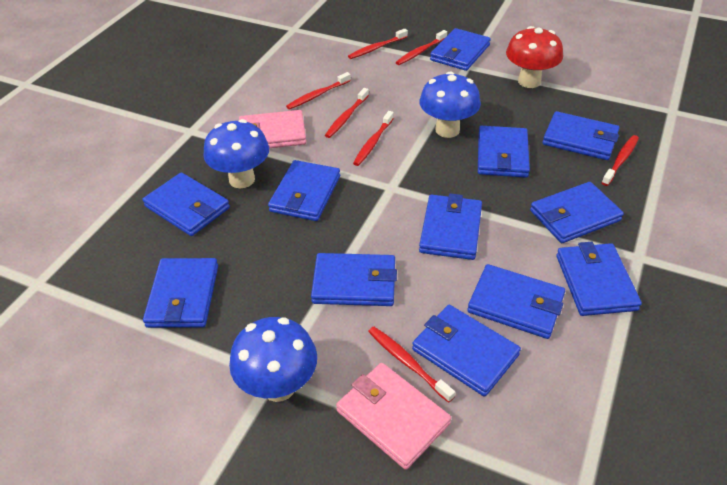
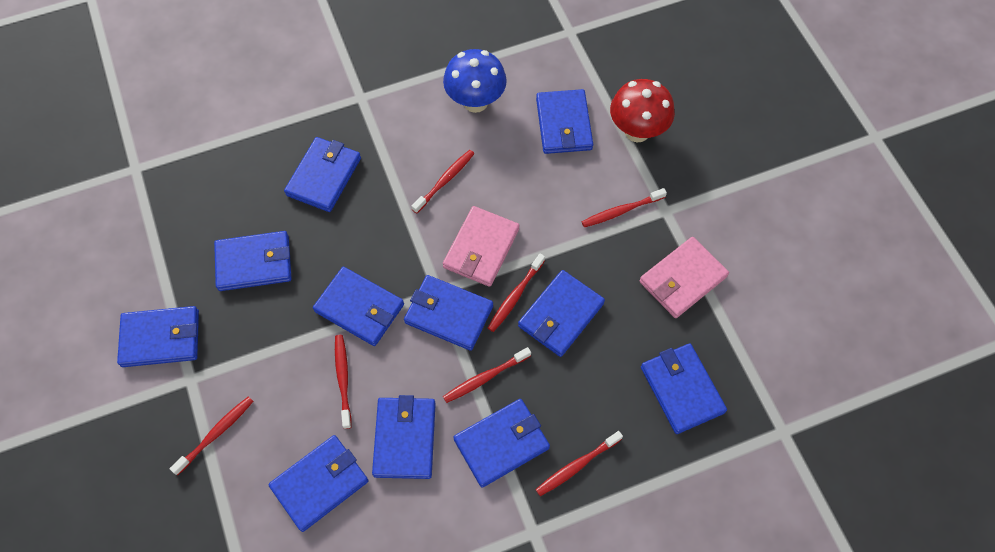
blue mushroom: [203,119,269,188] [229,317,317,402] [420,72,481,138] = 3 -> [443,49,507,113] = 1
blue wallet: [143,173,230,236] [143,258,218,328] [268,160,340,221] [311,253,397,306] [412,305,521,397] [419,193,482,260] [430,28,491,71] [467,264,565,339] [478,126,530,178] [530,182,624,243] [543,111,619,160] [556,242,642,316] = 12 -> [117,306,199,367] [214,231,292,291] [268,435,368,532] [284,137,361,212] [313,267,404,346] [372,395,436,479] [404,275,493,351] [453,399,550,488] [518,270,605,357] [536,89,593,154] [641,343,727,434] = 11

